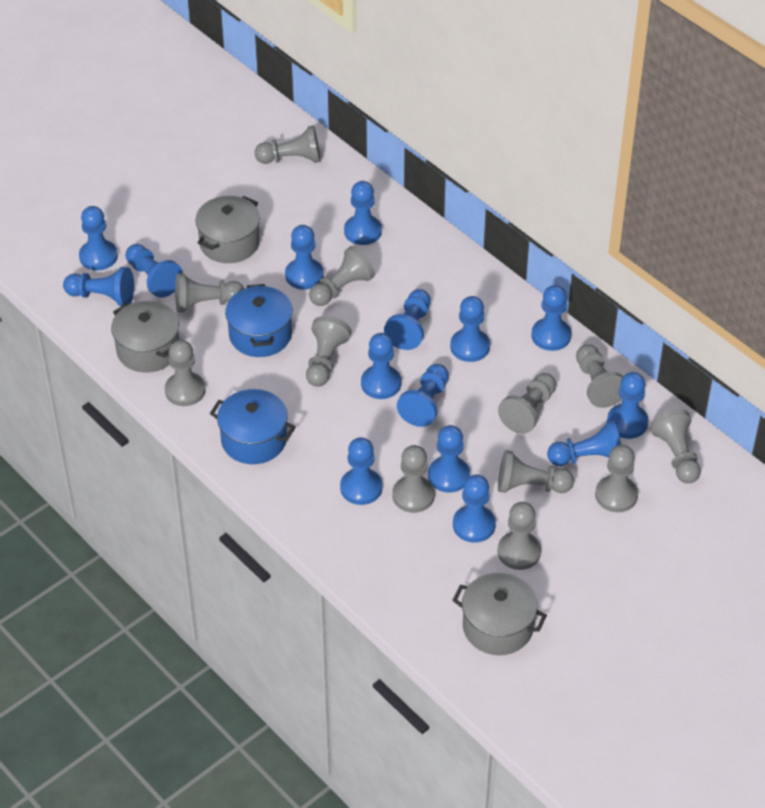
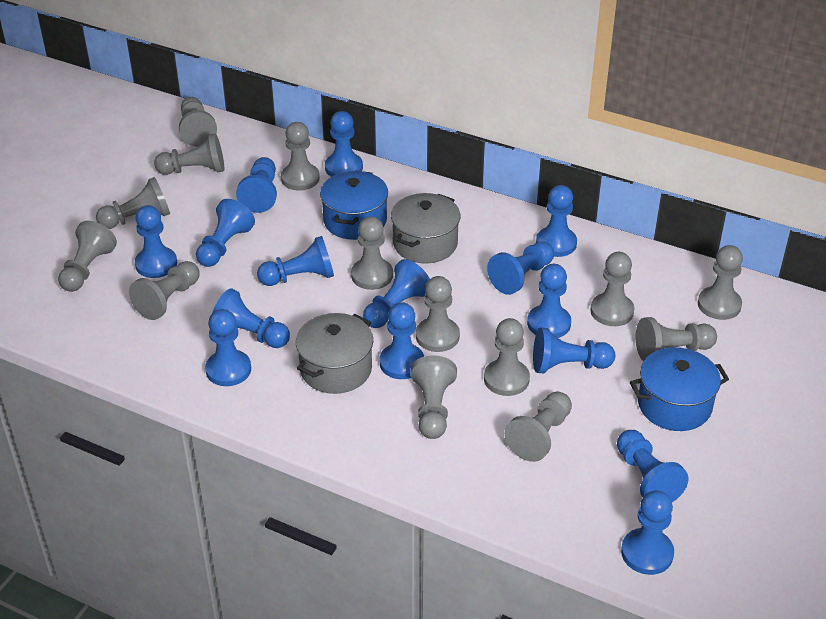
grey pawn: [165,340,206,406] [175,273,244,313] [255,126,320,164] [306,316,352,387] [309,246,375,306] [392,445,435,513] [497,502,541,570] [498,373,556,434] [498,450,574,493] [576,344,623,408] [595,445,638,512] [650,409,701,483] = 12 -> [58,221,117,292] [96,177,170,229] [129,261,200,320] [154,134,224,175] [179,97,217,147] [281,122,320,191] [351,216,393,290] [411,355,457,439] [416,276,460,352] [484,318,530,396] [504,392,572,462] [590,252,635,326] [636,317,717,361] [698,245,743,320] = 14
grey pot: [111,301,179,373] [195,196,260,263] [452,573,547,655] = 3 -> [296,313,373,394] [391,193,461,264] = 2

